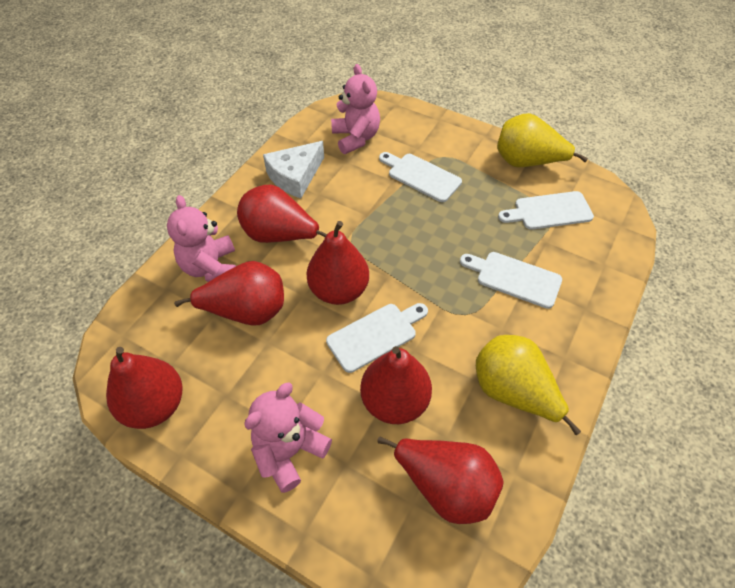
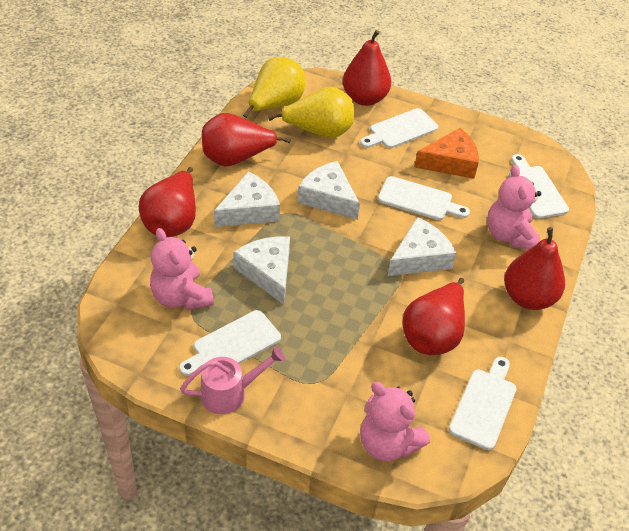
orange cheese: none = 0 -> [414,128,479,179] = 1
pink watering can: none = 0 -> [180,346,285,414] = 1
red pear: [106,347,183,429] [174,261,284,326] [237,185,327,243] [307,221,369,305] [360,346,432,424] [377,437,504,524] = 6 -> [139,167,196,237] [202,113,291,166] [343,30,391,106] [403,278,465,355] [504,227,565,310] = 5
white cheese: [263,141,324,198] = 1 -> [214,172,280,227] [234,236,290,305] [297,161,360,220] [388,217,456,276] = 4
white cutting board: [326,303,428,373] [379,152,462,202] [460,252,562,309] [498,191,594,230] = 4 -> [179,310,281,376] [360,108,438,148] [378,176,470,220] [449,357,517,450] [509,154,569,219] = 5

